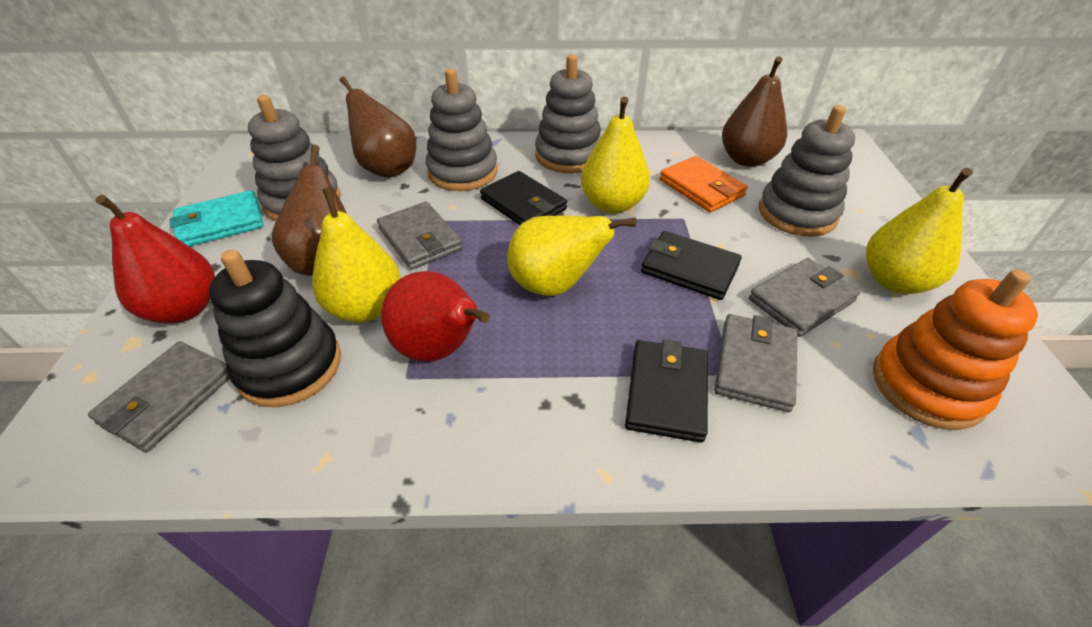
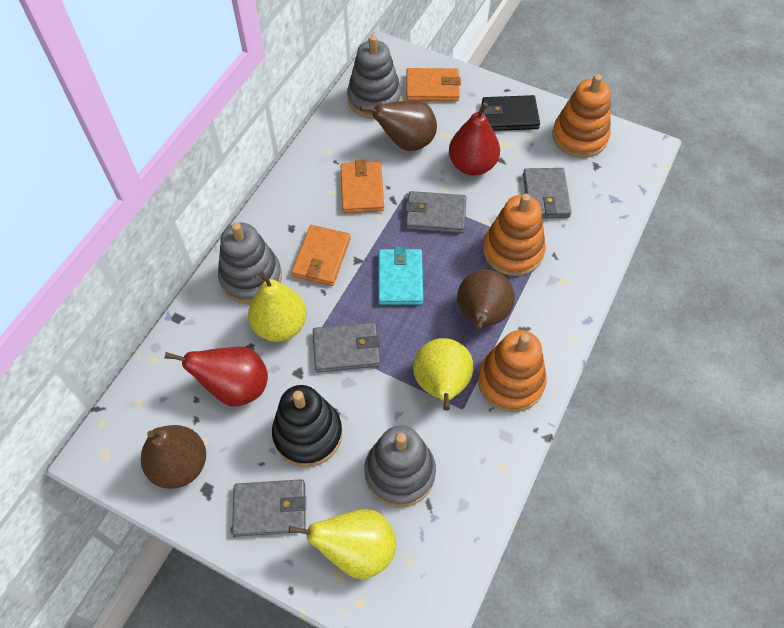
black wallet: [480,171,567,225] [625,339,708,443] [641,231,742,300] = 3 -> [482,95,540,131] = 1
grey stacking toy: [248,95,341,221] [426,69,498,191] [535,54,601,173] [759,105,855,237] = 4 -> [218,222,282,304] [347,35,402,119] [364,425,436,507] = 3
orange stacking toy: [873,270,1038,430] = 1 -> [478,330,547,412] [483,194,546,276] [552,74,611,158] = 3
orange wallet: [660,156,748,212] = 1 -> [292,225,351,286] [341,160,384,213] [406,68,461,101] = 3
yellow pear: [312,187,401,323] [507,215,637,296] [581,96,650,213] [866,168,973,294] = 4 -> [248,272,307,342] [289,509,396,579] [413,338,474,411] = 3

